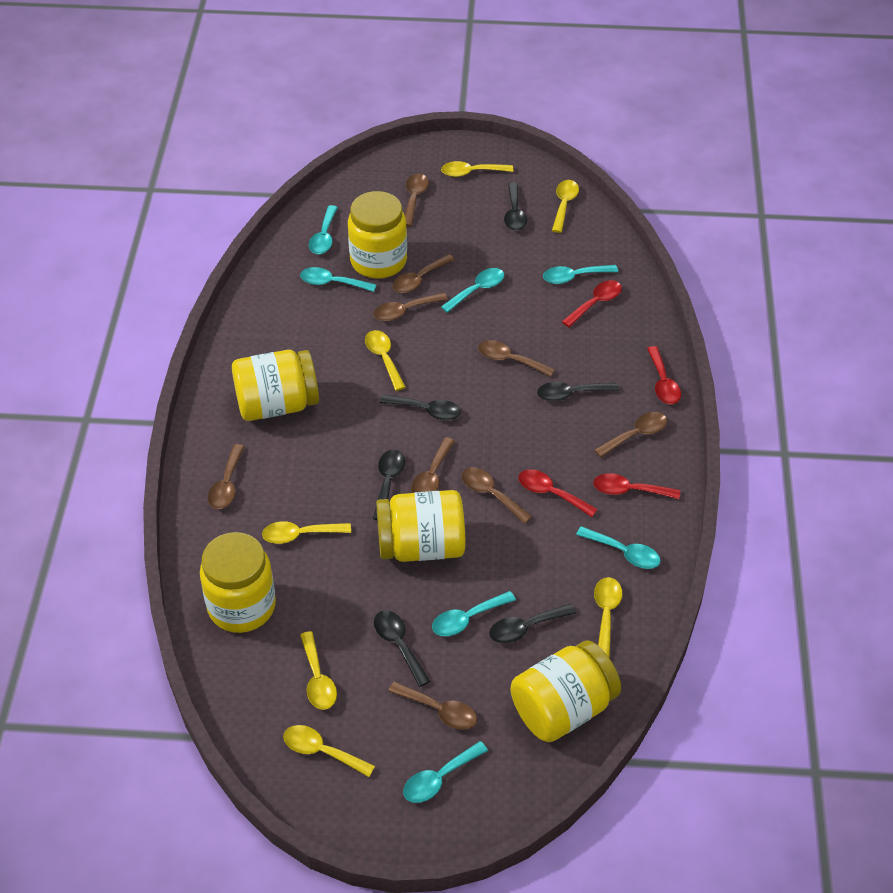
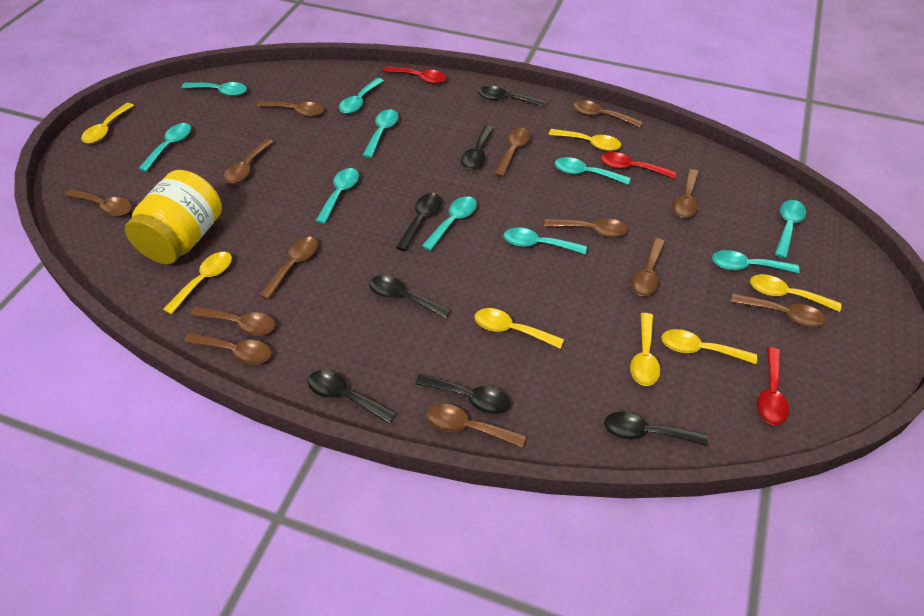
black spoon: [373,450,405,520] [374,610,430,687] [380,395,461,421] [489,604,576,643] [504,183,527,231] [537,382,619,402] = 6 -> [308,370,397,424] [369,275,451,319] [396,193,442,251] [415,374,510,414] [461,125,494,169] [478,86,546,107] [604,412,708,446] = 7
brown spoon: [208,444,245,509] [373,293,448,321] [388,681,477,730] [392,254,455,293] [405,173,429,226] [411,437,455,493] [462,467,532,524] [478,340,555,377] [594,412,667,458] = 9 -> [65,189,132,216] [184,333,272,365] [190,306,275,336] [224,139,273,184] [257,101,324,117] [259,237,318,300] [426,404,526,448] [494,127,531,177] [544,218,628,237] [573,100,643,127] [631,238,665,296] [672,169,699,218] [731,294,826,327] = 13
red spoon: [518,469,598,517] [562,280,622,327] [593,473,680,499] [647,346,681,404] = 4 -> [383,66,447,84] [600,152,677,179] [757,347,789,425] = 3
turquoise spoon: [300,267,377,292] [309,205,338,254] [403,741,488,803] [432,591,516,636] [441,268,504,313] [543,265,618,284] [576,526,661,569] = 7 -> [138,123,191,172] [182,82,247,96] [316,168,359,224] [339,78,384,114] [362,109,399,158] [422,196,477,251] [504,227,587,254] [555,157,630,185] [712,250,800,273] [775,200,806,258] = 10
yellow jar: [200,532,276,633] [232,350,319,421] [348,191,407,279] [376,490,465,562] [511,640,621,742] = 5 -> [125,170,222,264] = 1

